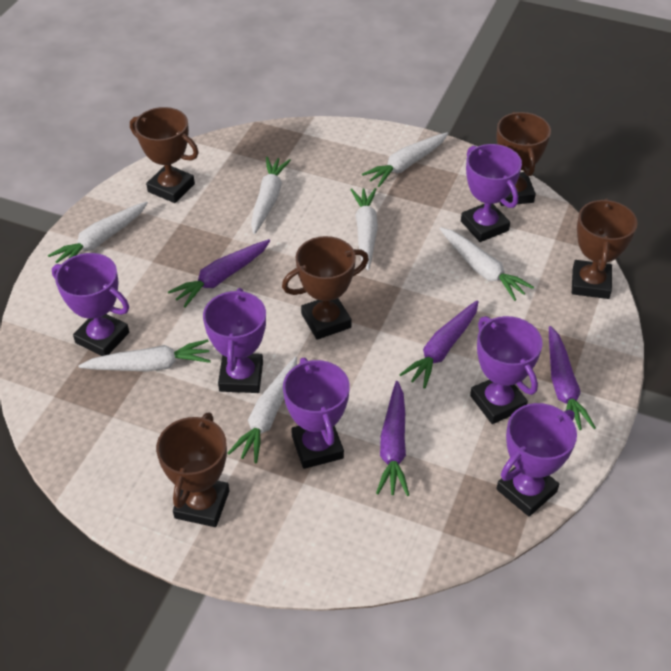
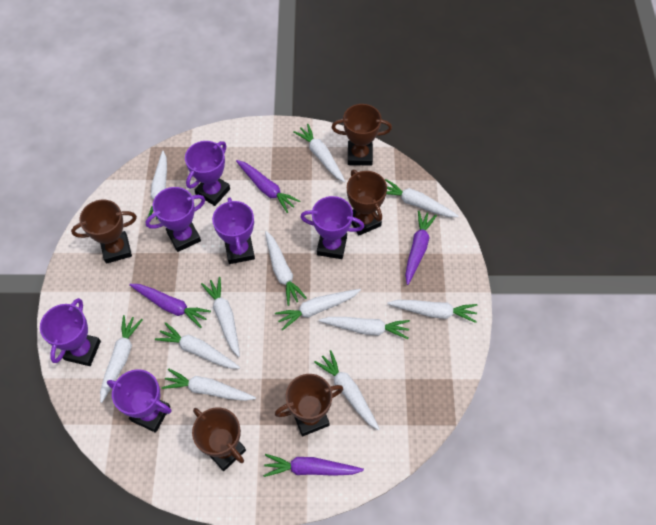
white carrot: [48,201,148,263] [78,339,211,372] [228,357,297,463] [251,157,291,234] [350,188,378,270] [362,132,448,187] [440,227,534,301] = 7 -> [100,315,143,403] [148,151,167,219] [155,322,240,369] [162,368,256,401] [201,277,240,357] [265,231,307,306] [275,289,361,330] [293,124,345,182] [314,350,380,430] [319,317,410,339] [385,179,459,217] [387,300,477,323] = 12

